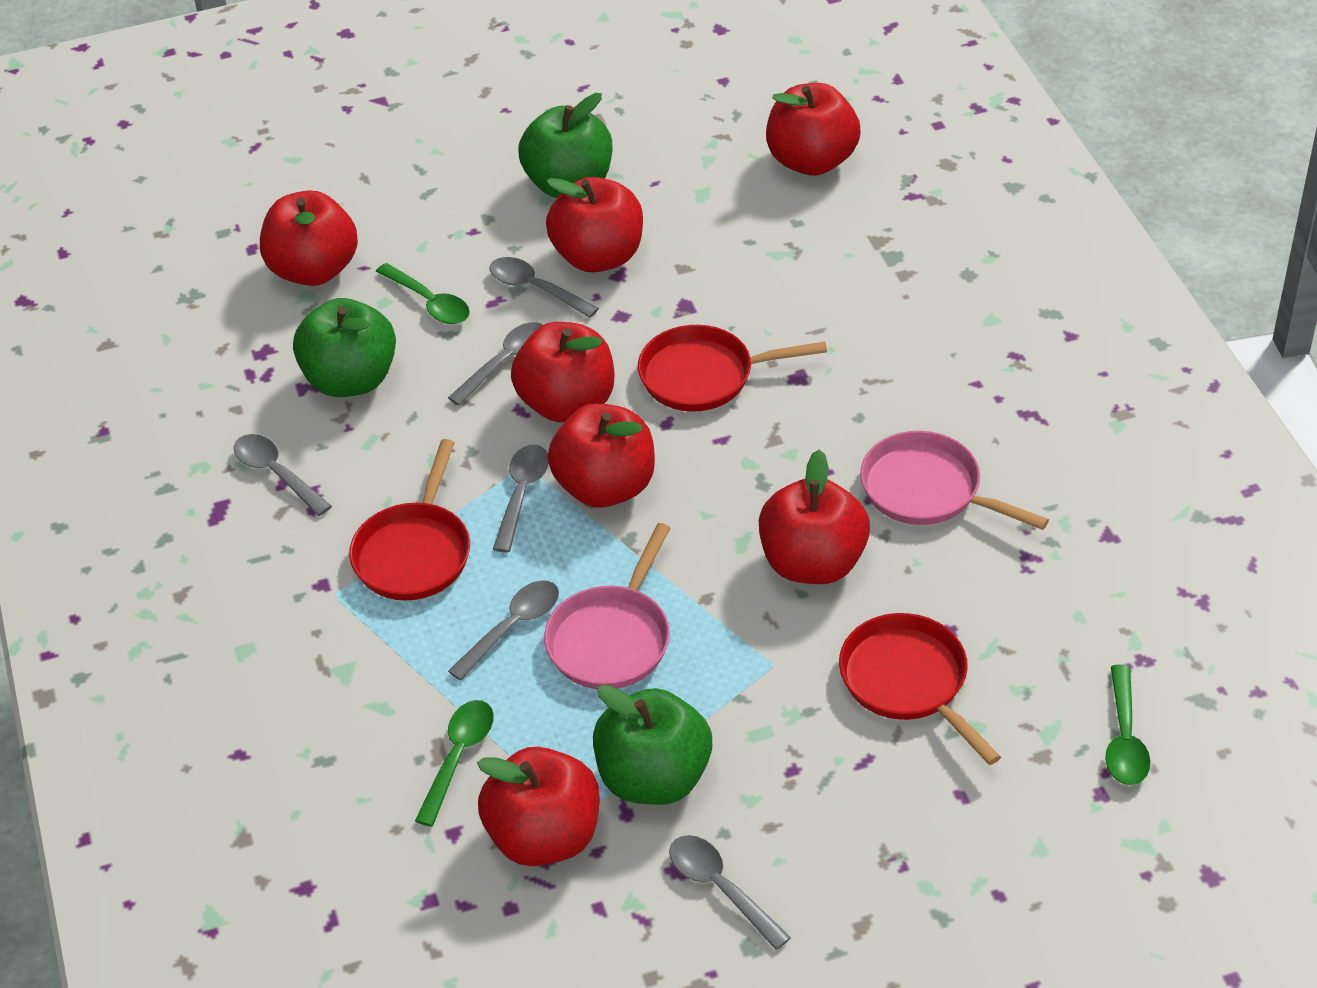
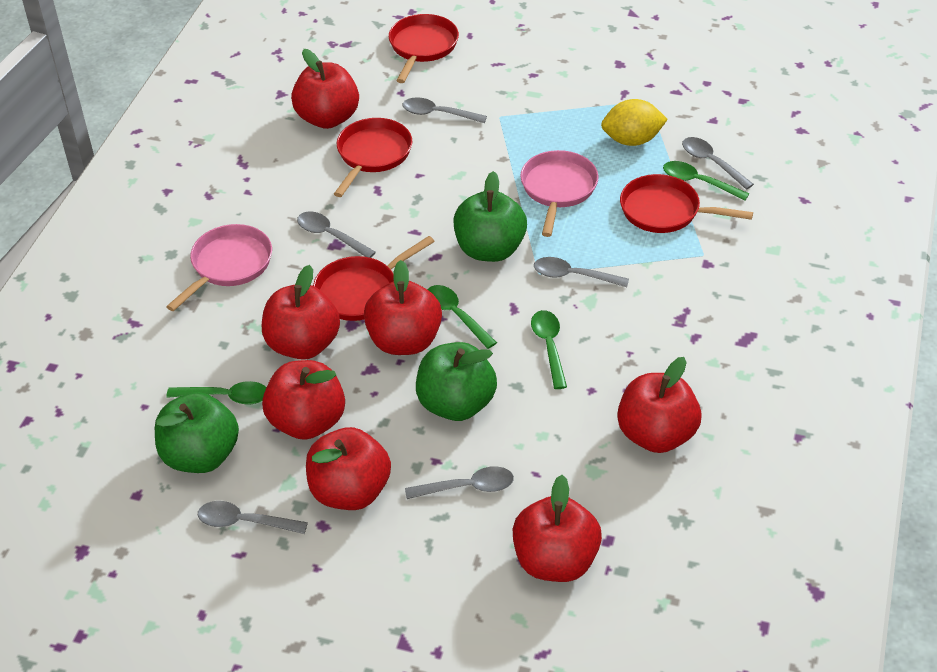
green spoon: [376,263,470,324] [415,700,494,827] [1105,665,1151,785] = 3 -> [166,381,267,405] [427,285,497,349] [531,310,567,389] [663,161,749,201] = 4
red pan: [349,439,470,601] [638,325,827,412] [839,613,1001,765] = 3 -> [313,236,435,321] [334,118,412,197] [389,14,459,83] [620,174,753,233] = 4
yellow lemon: none = 0 -> [601,99,668,146] = 1

